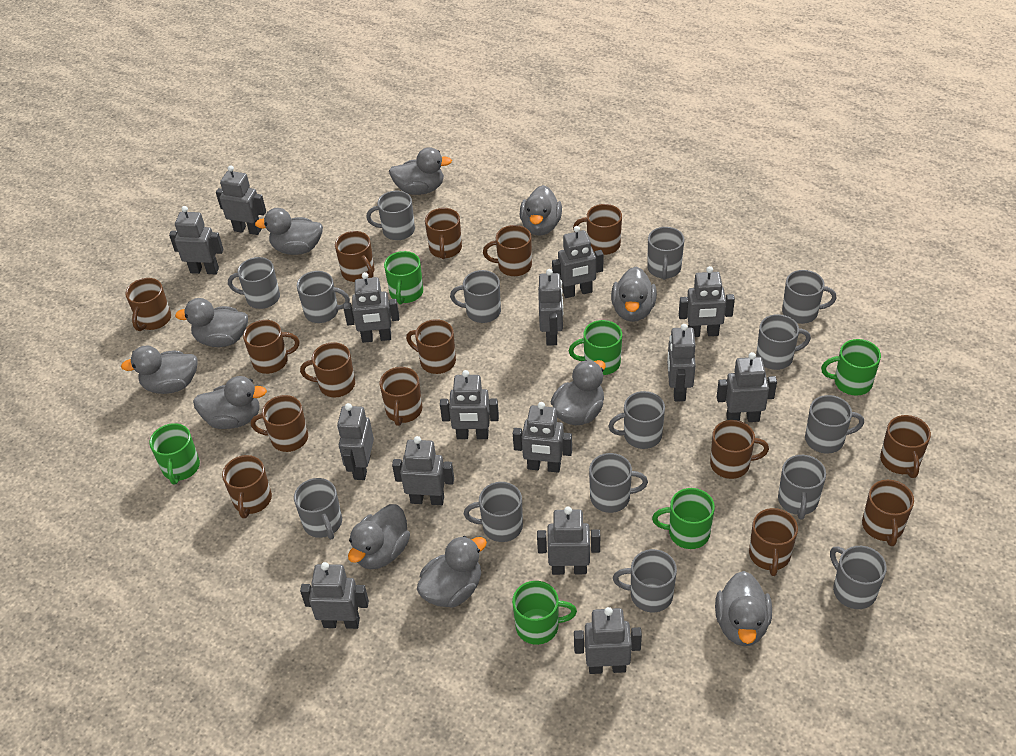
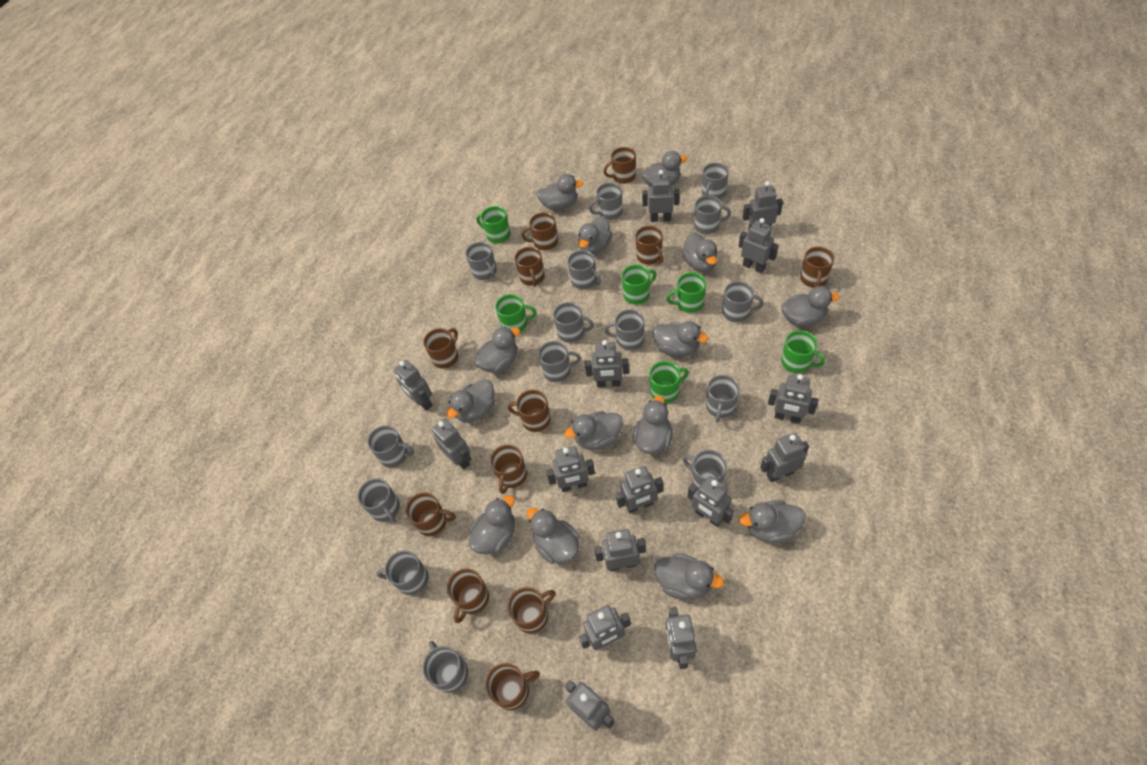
brown mug: [125,278,171,331] [222,455,272,518] [243,320,299,374] [251,395,308,452] [300,342,355,397] [335,231,374,282] [379,367,422,426] [406,319,456,374] [425,208,462,259] [483,225,532,276] [573,204,622,255] [710,420,769,479] [749,508,798,576] [862,480,914,546] [880,415,931,478] = 15 -> [405,493,456,536] [423,328,458,369] [447,569,489,623] [485,663,540,710] [490,445,527,494] [508,390,551,432] [508,587,556,634] [515,247,544,287] [522,212,558,250] [603,147,636,184] [635,226,664,265] [800,247,834,288] = 12
grey duck: [121,345,198,394] [175,298,248,347] [193,376,267,429] [255,208,323,255] [348,504,410,569] [389,147,452,195] [417,536,487,607] [520,185,562,236] [551,360,606,425] [611,267,657,322] [715,571,772,646] = 11 -> [447,379,495,423] [469,495,515,555] [474,327,520,373] [527,508,580,564] [536,174,584,210] [564,411,623,450] [578,216,613,255] [633,396,673,454] [642,151,687,186] [653,321,708,357] [654,553,724,600] [682,232,718,272] [739,500,806,544] [781,286,840,327] = 14

